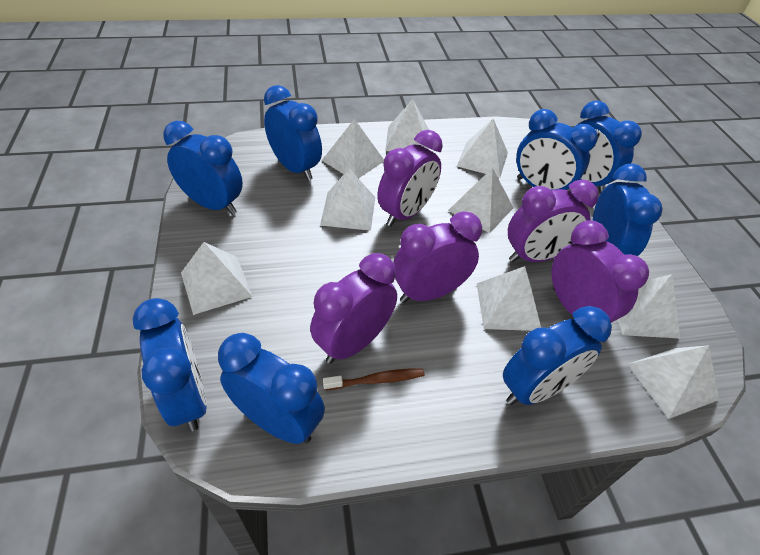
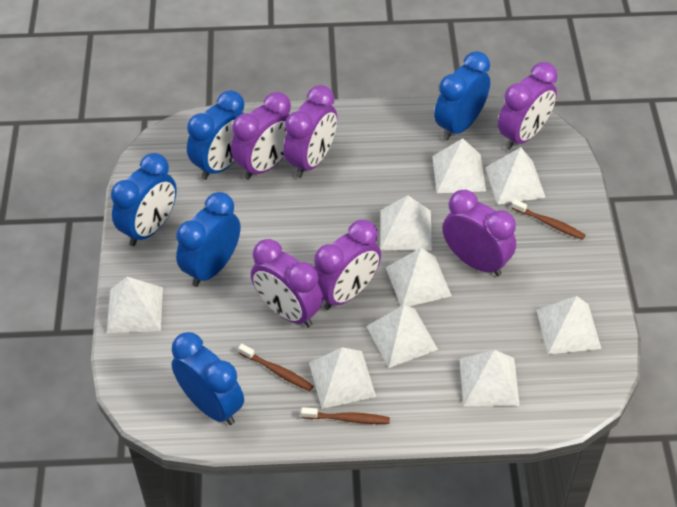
blue clock: [132,298,207,431] [163,121,243,215] [218,333,325,444] [264,85,322,181] [503,306,612,405] [516,109,598,190] [576,101,642,194] [593,163,663,256] = 8 -> [111,153,177,246] [172,332,244,425] [176,192,240,287] [187,90,245,180] [434,51,491,140] = 5
brown toothbrush: [323,368,424,390] = 1 -> [238,344,313,391] [301,407,390,424] [512,199,585,240] = 3
purple clock: [310,253,397,364] [377,130,443,226] [393,211,482,303] [508,179,599,262] [551,220,649,323] = 5 -> [231,92,291,180] [251,239,323,328] [284,85,337,178] [314,220,381,310] [443,190,516,276] [498,62,558,150] = 6

